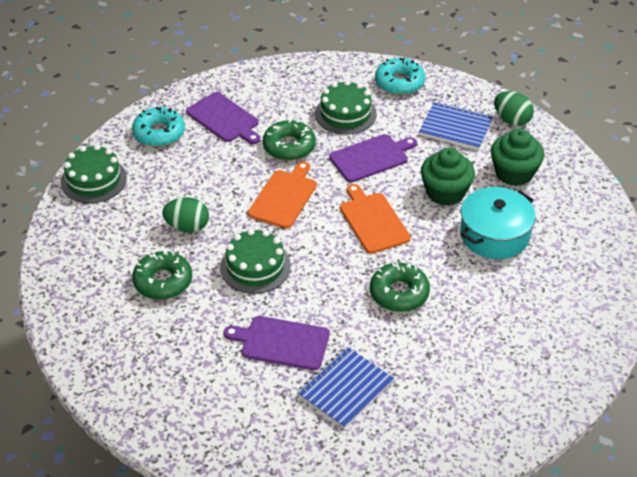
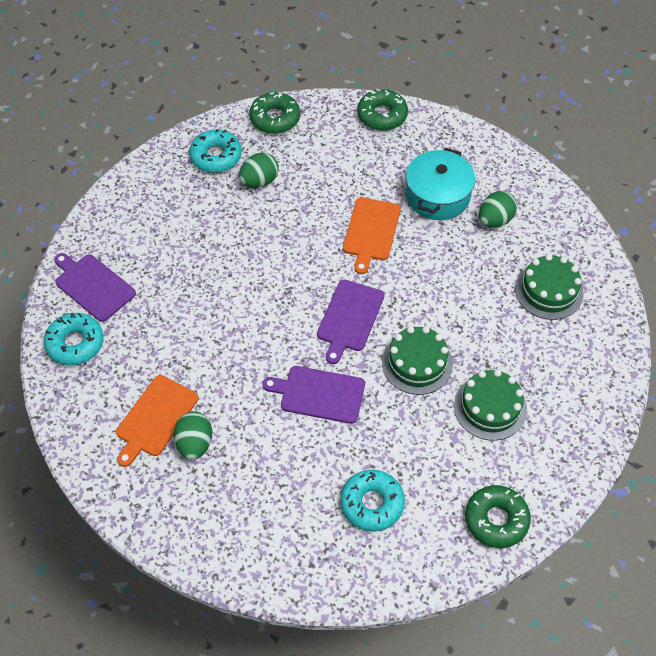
blue notebook: [297,347,394,429] [419,102,494,150] = 2 -> none = 0
green cupcake: [421,147,475,206] [491,128,544,186] = 2 -> none = 0
green egg: [162,197,209,233] [494,91,534,126] = 2 -> [174,411,212,460] [239,153,279,188] [479,191,517,228] = 3
turquoise donut: [132,106,185,147] [375,57,425,95] = 2 -> [44,313,104,366] [189,129,242,173] [340,469,405,532] = 3

